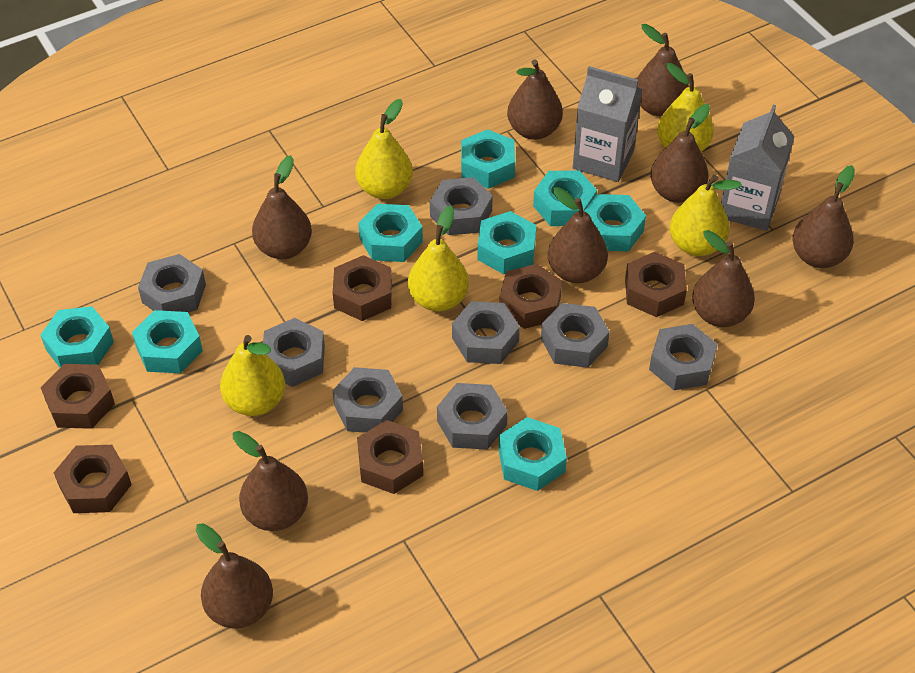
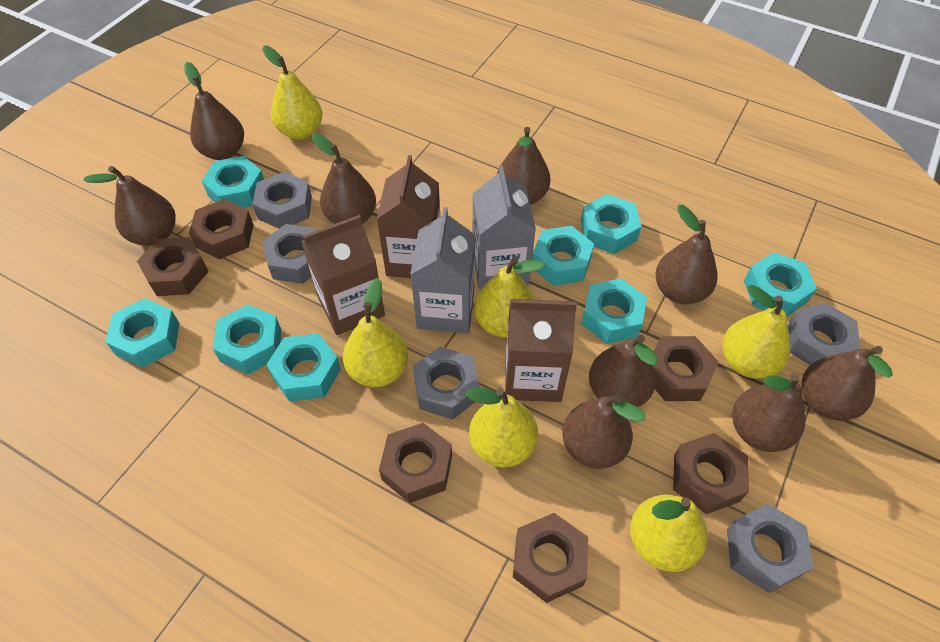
brown carton: none = 0 -> [301,215,385,335] [377,155,440,278] [505,299,577,402] = 3
grey nut: [138,254,206,312] [263,318,325,387] [333,367,403,433] [430,177,493,235] [437,383,508,450] [452,301,520,364] [541,303,610,368] [649,324,718,390] = 8 -> [252,172,312,229] [262,224,316,284] [413,347,480,420] [727,504,813,593] [788,303,860,365] = 5
yellow pear: [220,335,285,416] [355,99,413,199] [408,206,469,312] [657,63,714,152] [670,175,742,256] = 5 -> [263,45,323,139] [343,278,408,387] [465,387,538,467] [474,257,545,338] [630,494,707,572] [722,285,791,379] = 6

